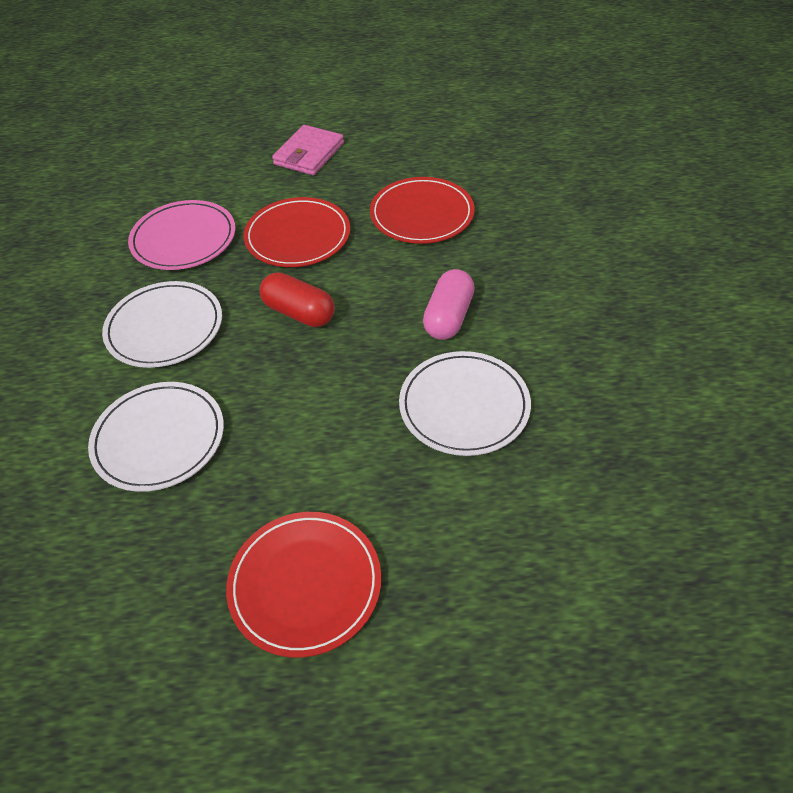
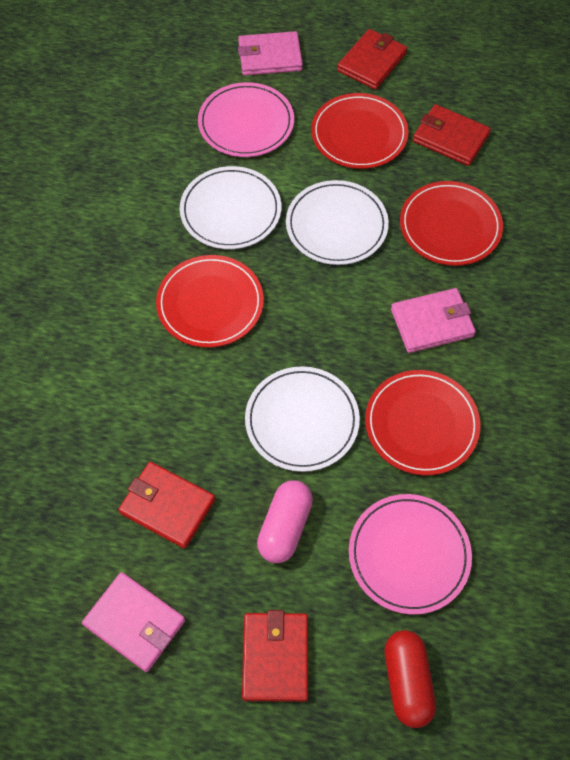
pink plate: [128,200,236,270] = 1 -> [198,82,294,157] [349,494,472,615] = 2
pink wallet: [272,125,344,175] = 1 -> [82,572,185,672] [238,31,303,76] [391,288,476,353] = 3
red plate: [226,512,381,658] [244,197,350,267] [370,177,475,244] = 3 -> [156,255,264,348] [311,93,409,169] [365,370,480,476] [400,181,503,266] = 4
red wallet: none = 0 -> [118,462,215,549] [242,610,308,702] [337,29,407,90] [413,104,491,166] = 4

